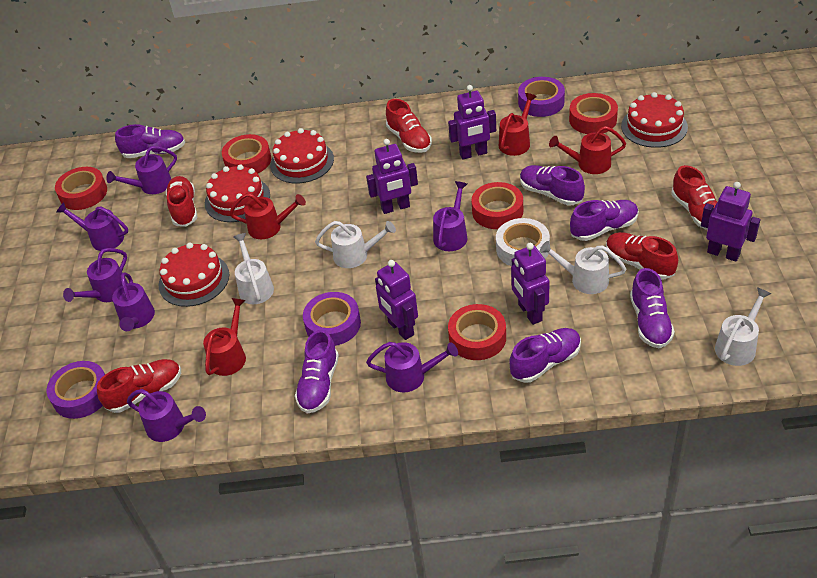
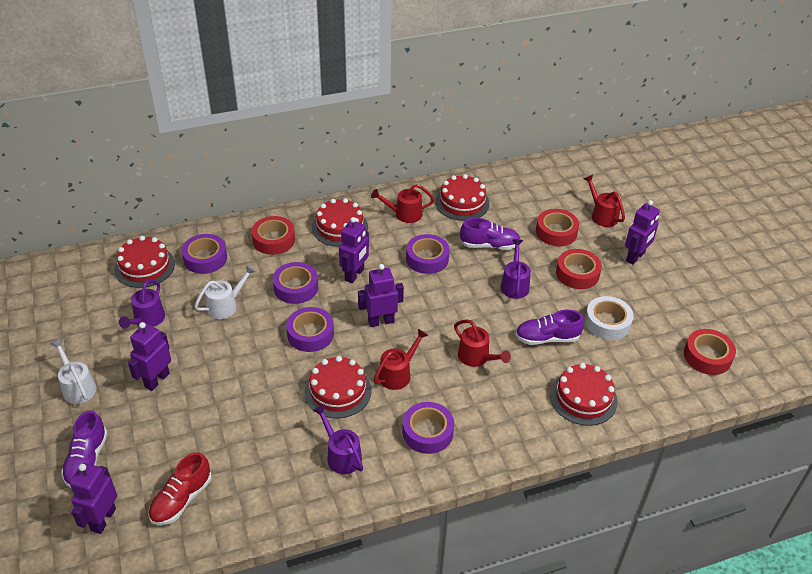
purple shoe: [115,124,185,158] [295,330,339,414] [510,328,581,383] [520,165,585,205] [570,200,639,241] [630,268,675,348] = 6 -> [61,410,108,488] [460,218,520,250] [515,310,584,345] = 3
purple tape: [47,361,105,419] [303,292,361,346] [518,77,565,117] = 3 -> [182,234,227,274] [273,262,318,304] [286,307,334,352] [402,402,454,454] [406,234,449,274] = 5
purple watering can: [56,202,128,251] [63,248,128,302] [106,146,177,194] [112,273,155,331] [127,389,206,442] [366,342,458,392] [433,181,467,251] = 7 -> [119,280,165,329] [313,405,363,474] [500,239,531,299] = 3
red cake: [159,243,230,307] [205,164,270,222] [270,128,334,184] [621,92,688,148] = 4 -> [114,236,175,288] [304,356,372,418] [312,198,368,247] [435,174,490,221] [550,363,618,426] = 5
red shoe: [97,359,181,413] [166,176,197,227] [386,99,432,153] [606,232,678,280] [671,165,717,230] = 5 -> [148,452,212,525] = 1
red tape: [55,167,107,210] [222,134,271,174] [448,304,506,360] [471,182,523,229] [569,93,618,134] = 5 -> [252,216,295,255] [536,209,579,246] [556,249,602,289] [684,329,736,375] = 4
white watering can: [233,233,274,304] [315,221,396,268] [540,241,626,294] [715,287,772,366] = 4 -> [51,339,97,404] [194,265,256,319] = 2

